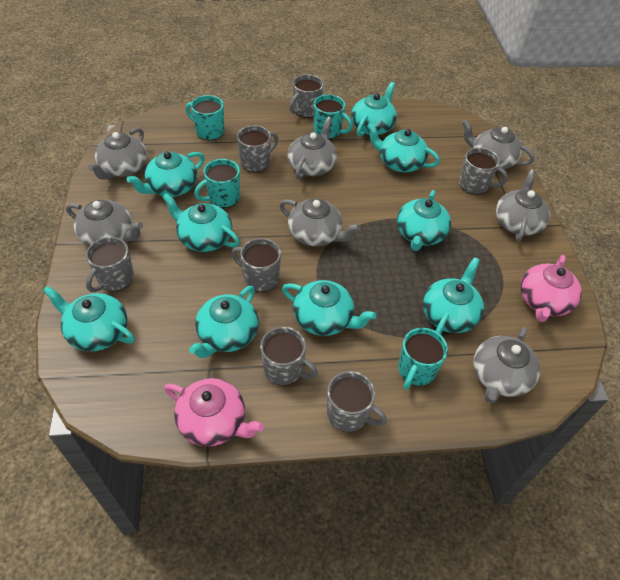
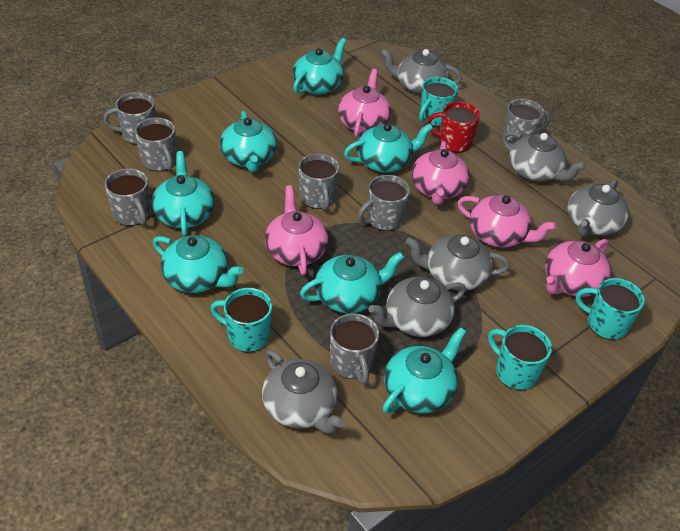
grey teapot: [66,200,143,246] [88,127,147,180] [279,199,360,246] [288,117,337,180] [462,119,535,169] [473,327,540,403] [496,170,550,242] = 7 -> [262,350,344,434] [369,277,466,337] [381,49,462,95] [406,235,510,291] [502,131,586,182] [567,179,629,237] = 6
pink teapot: [164,378,264,447] [520,255,582,322] = 2 -> [265,185,329,275] [338,69,391,137] [411,141,470,205] [457,194,557,247] [545,239,611,297] = 5
red mug: none = 0 -> [426,102,480,153] = 1
turquoise teapot: [43,286,135,352] [127,151,205,197] [162,193,240,252] [189,286,259,358] [282,280,376,336] [351,82,397,137] [367,123,440,172] [397,190,451,251] [423,257,484,335] = 9 -> [152,151,215,236] [153,235,244,293] [220,111,277,172] [292,38,347,95] [300,252,404,313] [344,123,433,173] [383,327,466,414] = 7

